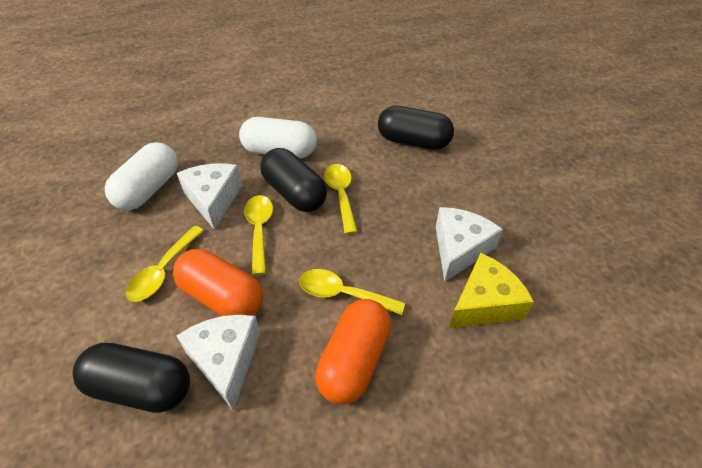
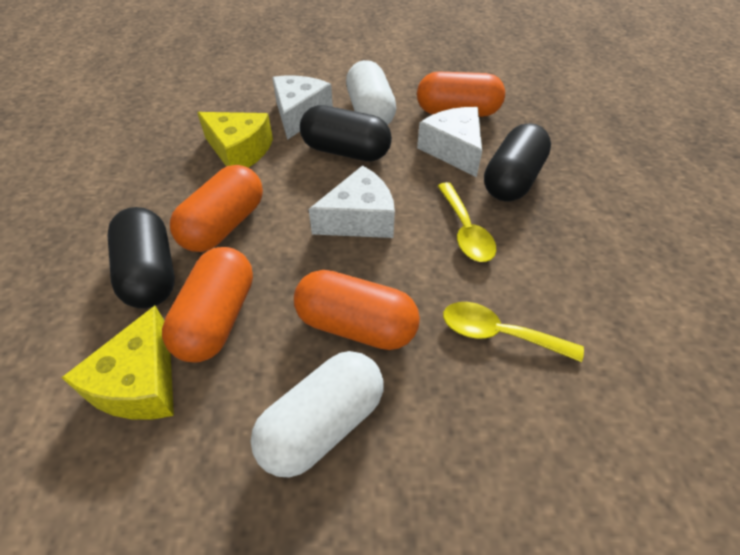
orange capsule: [173,249,263,316] [315,299,391,405] = 2 -> [162,247,253,363] [170,165,263,252] [294,270,420,350] [417,72,505,117] = 4
yellow cheese: [449,253,534,328] = 1 -> [61,306,174,420] [197,112,273,168] = 2
yellow spoon: [126,226,204,302] [244,195,273,275] [299,269,405,315] [324,164,358,234] = 4 -> [438,182,496,262] [443,302,584,362] = 2

